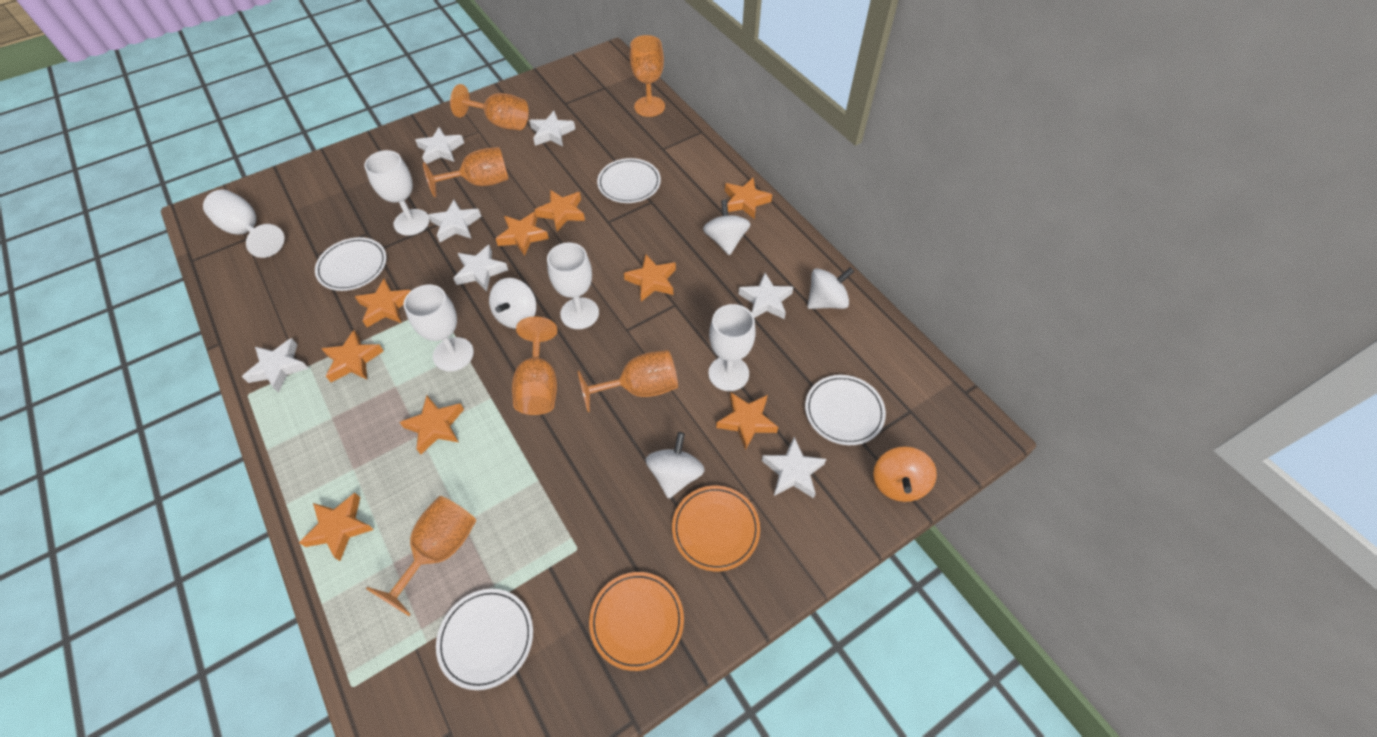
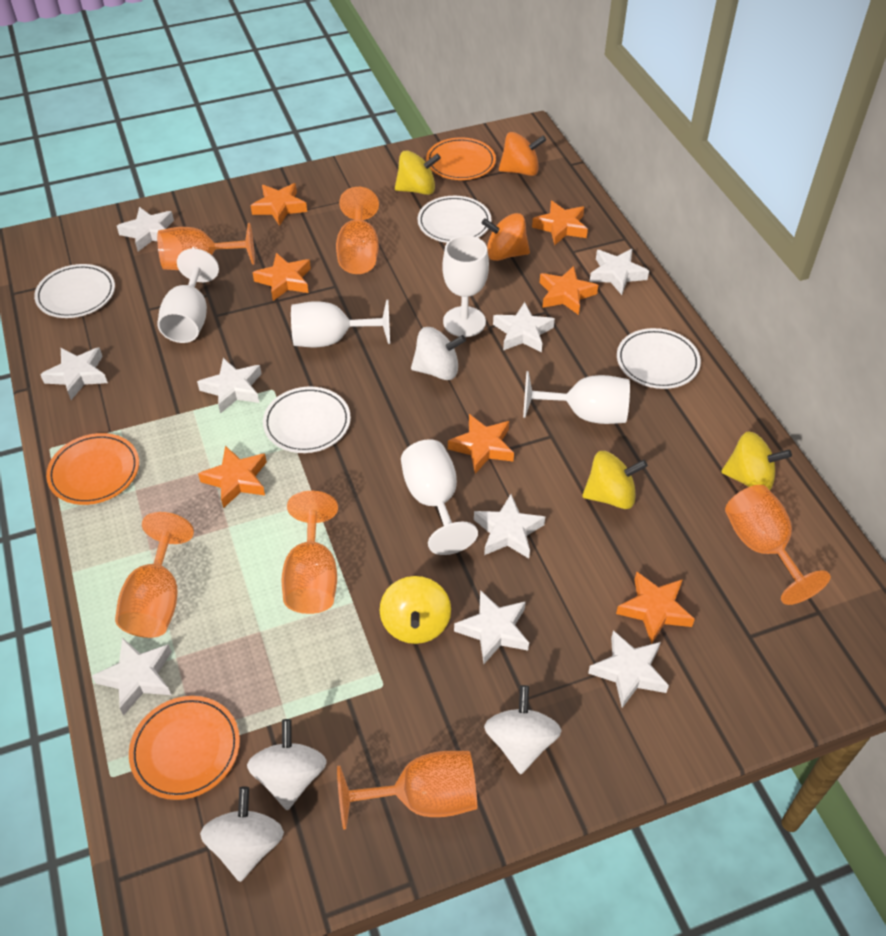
orange plate: [589,572,684,671] [672,486,760,571] = 2 -> [46,433,139,505] [129,696,240,800] [426,137,496,180] = 3
orange spinning top: [873,446,937,502] = 1 -> [482,213,530,261] [499,132,546,176] = 2
orange star: [299,493,374,561] [321,330,384,382] [355,279,411,327] [399,395,464,454] [496,212,549,256] [535,190,585,232] [624,254,676,301] [716,392,778,450] [725,178,772,219] = 9 -> [198,446,267,508] [251,183,307,226] [252,253,311,301] [448,414,514,474] [532,201,588,245] [539,266,598,315] [616,572,695,644] = 7
white star: [242,338,309,393] [415,127,464,164] [428,200,481,242] [453,245,508,291] [529,111,575,146] [739,273,793,319] [762,437,826,498] = 7 -> [40,347,108,400] [92,638,172,716] [117,207,174,251] [197,358,262,414] [454,590,529,664] [474,494,545,558] [493,302,555,353] [588,630,669,708] [590,249,649,295] = 9
yellow spinning top: none = 0 -> [380,576,451,644] [395,151,441,195] [582,451,648,509] [721,431,792,490] = 4

